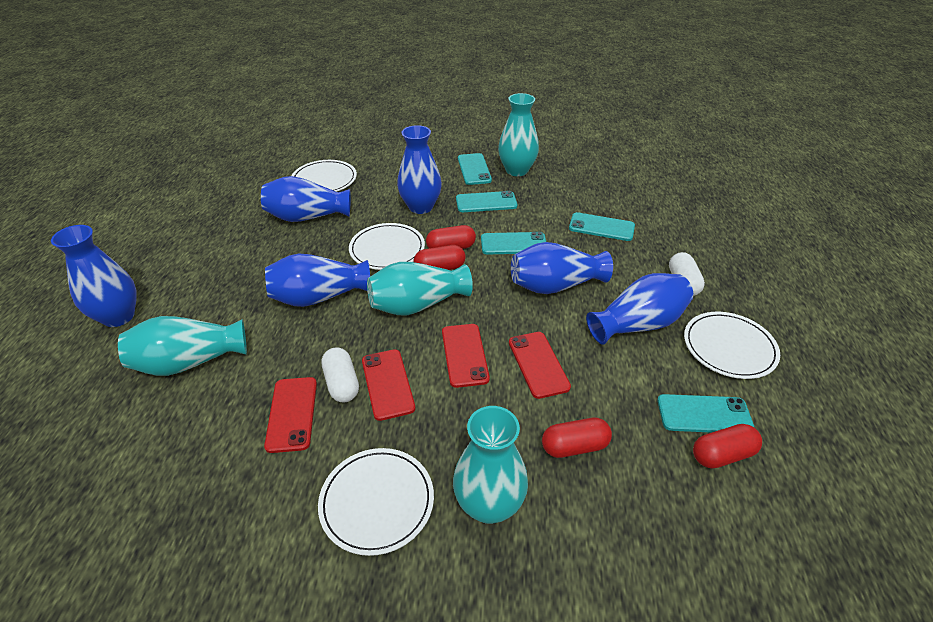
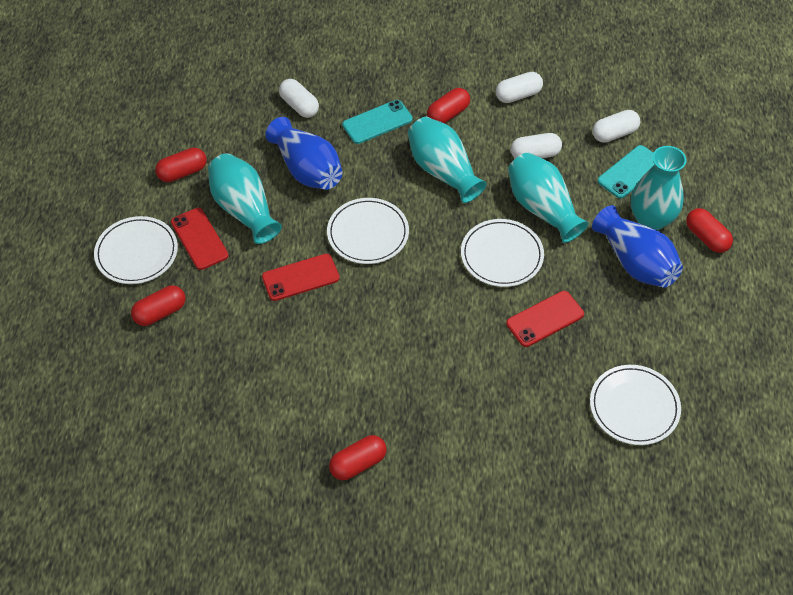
blue vase: [51,225,137,327] [261,176,351,222] [265,254,370,307] [397,125,442,214] [511,242,613,294] [586,273,694,345] = 6 -> [266,117,343,190] [592,205,683,288] = 2
red capsule: [414,245,466,270] [426,225,476,249] [542,417,612,458] [693,424,762,469] = 4 -> [131,285,186,326] [155,148,206,182] [329,435,387,480] [427,88,470,124] [686,208,733,253] = 5
red phone: [264,377,317,453] [362,349,415,421] [442,324,490,388] [509,332,571,399] = 4 -> [171,208,229,270] [262,254,340,301] [506,291,584,347] = 3
turquoise phone: [456,191,517,212] [458,153,492,185] [481,232,546,254] [569,212,635,241] [657,394,755,433] = 5 -> [342,100,413,144] [598,145,654,199] = 2
white capsule: [321,347,359,402] [669,252,705,296] = 2 -> [279,79,319,118] [496,72,543,103] [511,133,562,158] [592,110,640,143] = 4

